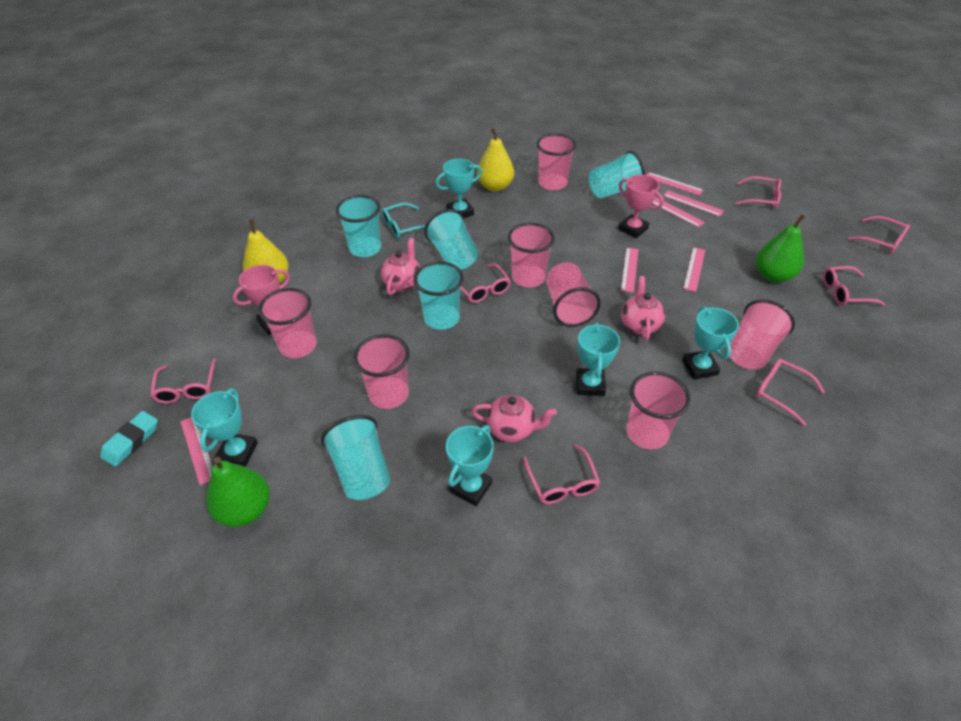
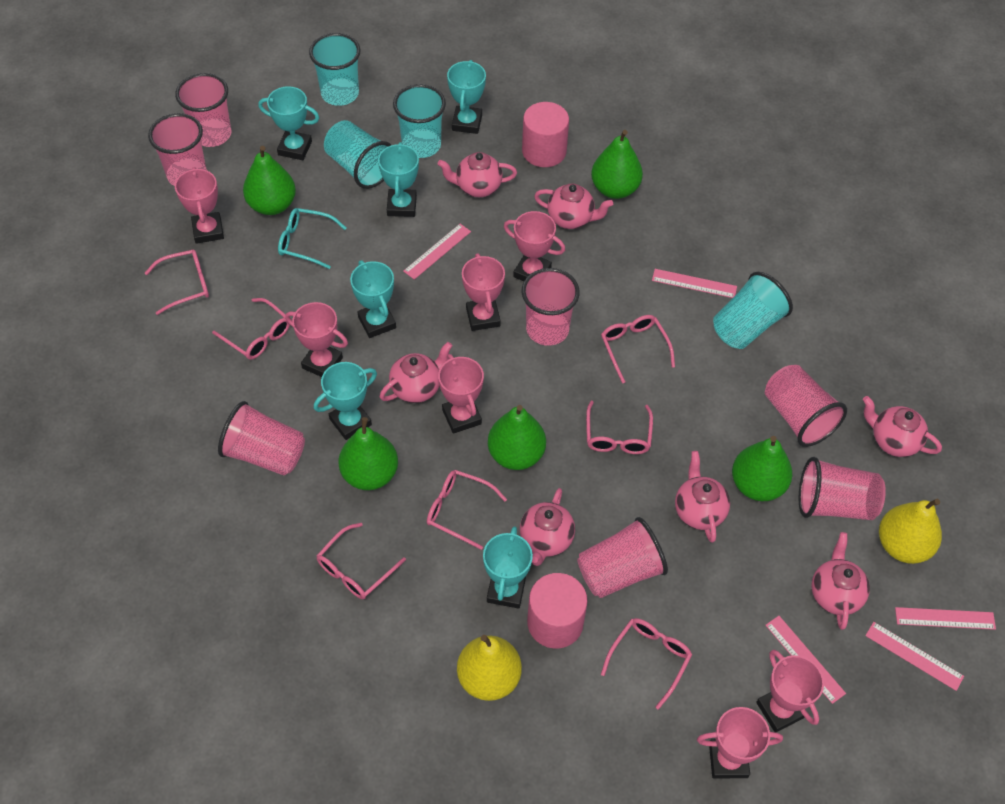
green pear: [206,457,270,527] [756,214,805,283] = 2 -> [243,146,296,215] [339,417,398,490] [488,405,546,470] [591,130,643,199] [732,436,792,501] = 5
pink cylinder: none = 0 -> [522,102,569,167] [527,573,588,649] = 2
pink ruler: [180,417,213,485] [621,247,639,293] [647,172,703,196] [652,197,705,228] [663,191,724,217] [683,247,705,292] = 6 -> [403,224,471,280] [652,269,737,298] [765,616,846,704] [865,622,964,691] [895,607,996,630] = 5
pink teapot: [381,238,420,295] [471,395,557,442] [621,276,665,341] = 3 -> [380,342,453,403] [438,152,517,197] [520,488,575,566] [534,183,613,229] [675,451,730,543] [811,532,870,630] [863,396,942,457] = 7
pink trophy: [233,265,290,335] [618,175,664,238] = 2 -> [175,167,224,244] [285,302,348,377] [438,354,484,434] [462,253,505,331] [504,211,565,281] [697,707,783,778] [756,649,824,733] = 7
turquoise cup: [321,415,391,500] [336,195,381,257] [414,261,464,330] [424,209,478,270] [589,151,645,198] = 5 -> [309,33,361,106] [324,120,391,189] [393,84,446,158] [713,272,793,349] = 4
turquoise eraser: [100,411,158,467] = 1 -> none = 0
turquoise trophy: [191,388,258,467] [436,159,482,218] [446,425,494,506] [576,323,620,396] [682,306,739,380] = 5 -> [258,86,319,160] [314,362,377,440] [350,260,396,338] [378,142,419,217] [447,60,486,134] [483,526,533,609] = 6

